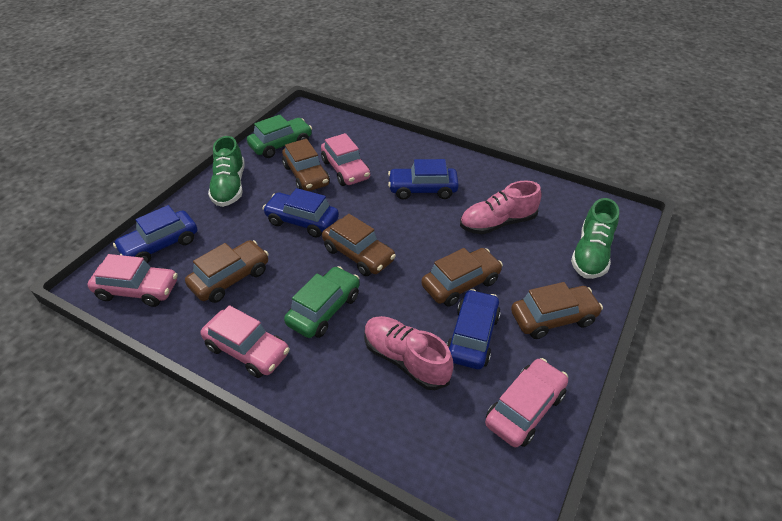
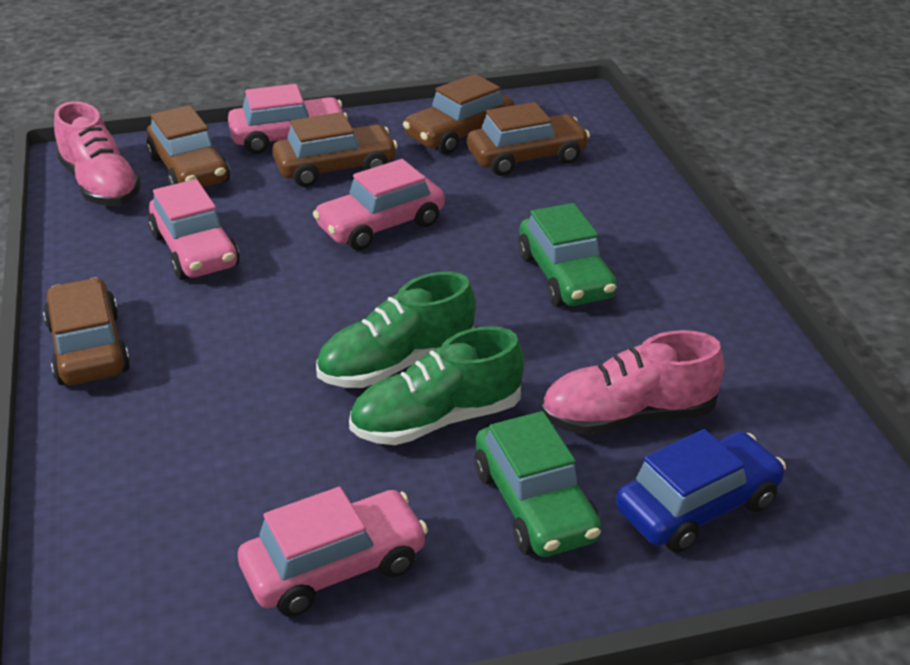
blue car: [113,205,197,263] [262,188,339,238] [388,159,459,200] [446,289,501,369] = 4 -> [616,429,786,553] = 1

